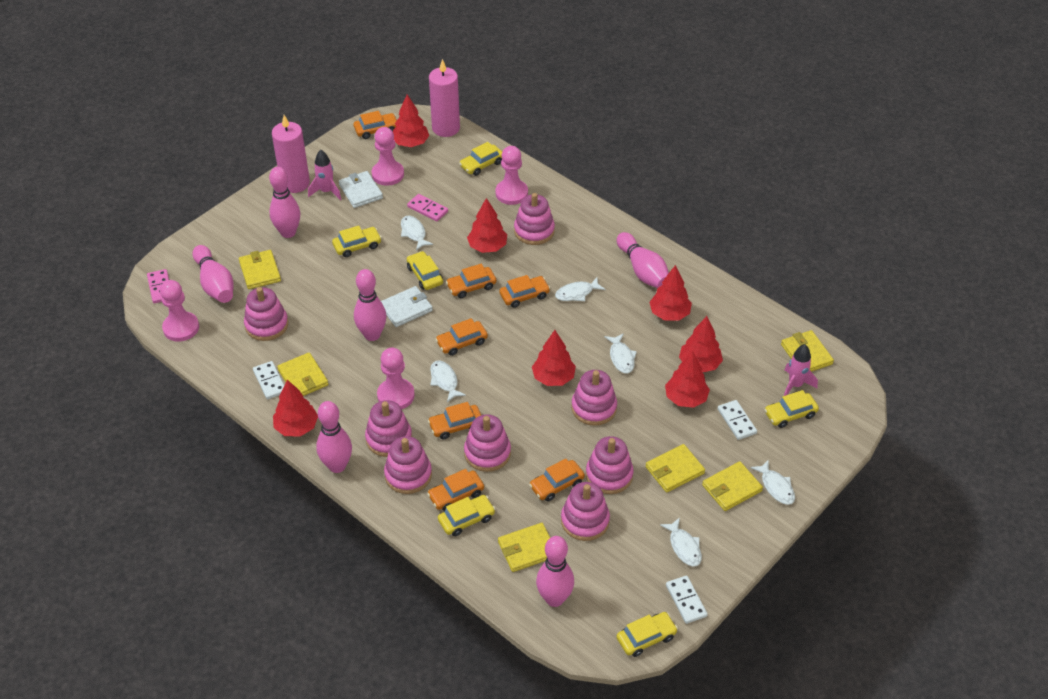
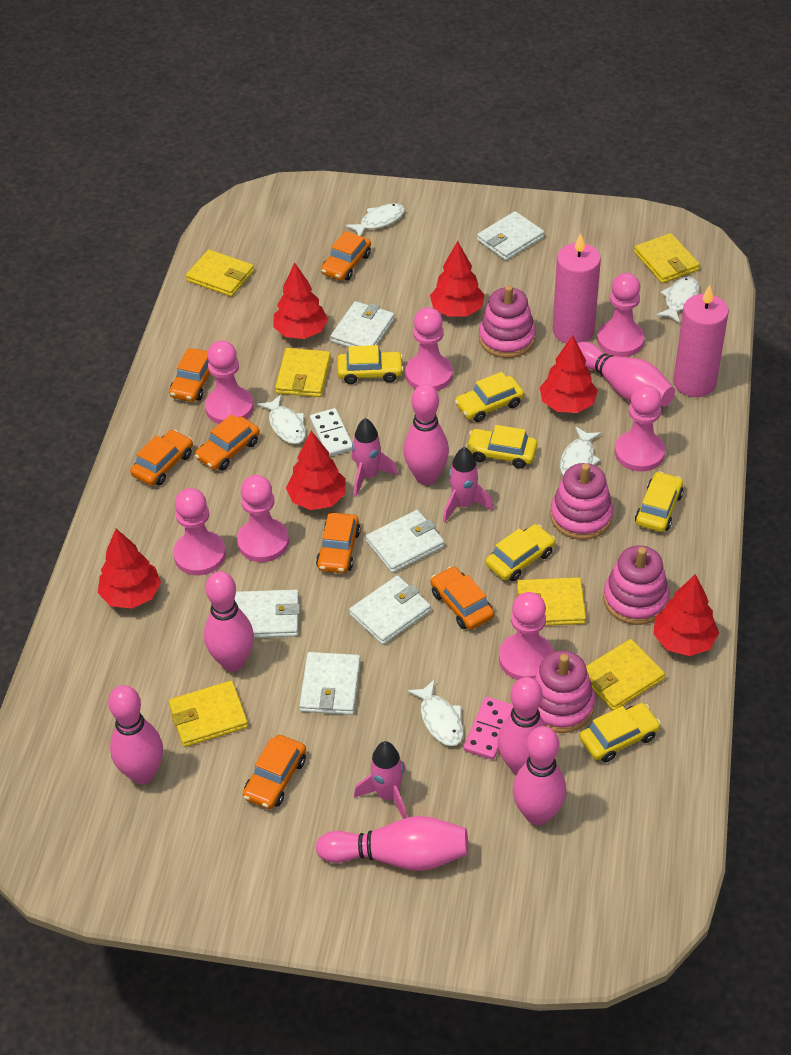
pink bowling pin: [193,245,233,303] [269,167,300,238] [316,401,352,473] [354,269,387,341] [536,536,574,607] [617,232,669,288] = 6 -> [108,685,163,784] [204,571,254,671] [316,816,468,871] [403,384,449,485] [498,677,547,775] [513,726,566,825] [577,342,675,407] = 7
pink domino: [147,269,169,303] [407,194,448,221] = 2 -> [464,697,513,760] = 1
pink pawn: [160,280,199,342] [371,127,404,186] [377,348,415,409] [495,146,528,205] = 4 -> [173,488,226,575] [205,340,254,424] [237,475,289,562] [405,307,453,391] [499,592,554,680] [597,273,645,357] [615,385,665,472] = 7
pink rocket: [308,150,341,200] [784,344,818,396] = 2 -> [352,418,398,497] [354,741,407,819] [443,447,493,523] = 3
pink stacking toy: [244,287,288,341] [365,400,412,457] [384,436,432,494] [464,414,511,472] [514,193,555,245] [561,482,610,541] [571,370,617,426] [586,436,633,494] = 8 -> [479,285,536,358] [533,650,595,733] [550,463,613,540] [603,545,670,625] = 4
red tree: [273,380,318,436] [393,94,429,147] [467,198,507,253] [532,330,576,386] [649,265,692,321] [665,351,710,408] [679,316,723,373] = 7 -> [98,529,161,609] [273,263,328,339] [286,431,345,510] [430,241,485,317] [540,335,598,413] [654,574,719,656] = 6
white domino: [253,361,284,399] [666,575,708,624] [718,400,757,440] = 3 -> [310,408,352,457] = 1
white fish: [401,216,433,250] [430,360,466,402] [555,277,606,301] [604,333,637,373] [660,517,702,567] [750,459,795,505] = 6 -> [257,394,306,444] [345,203,405,236] [407,679,463,746] [560,426,602,476] [656,277,699,323] = 5
white wallet: [339,171,383,208] [381,286,433,327] = 2 -> [234,590,300,638] [299,652,361,715] [330,301,395,347] [349,576,431,645] [366,510,444,573] [477,211,544,260] = 6

